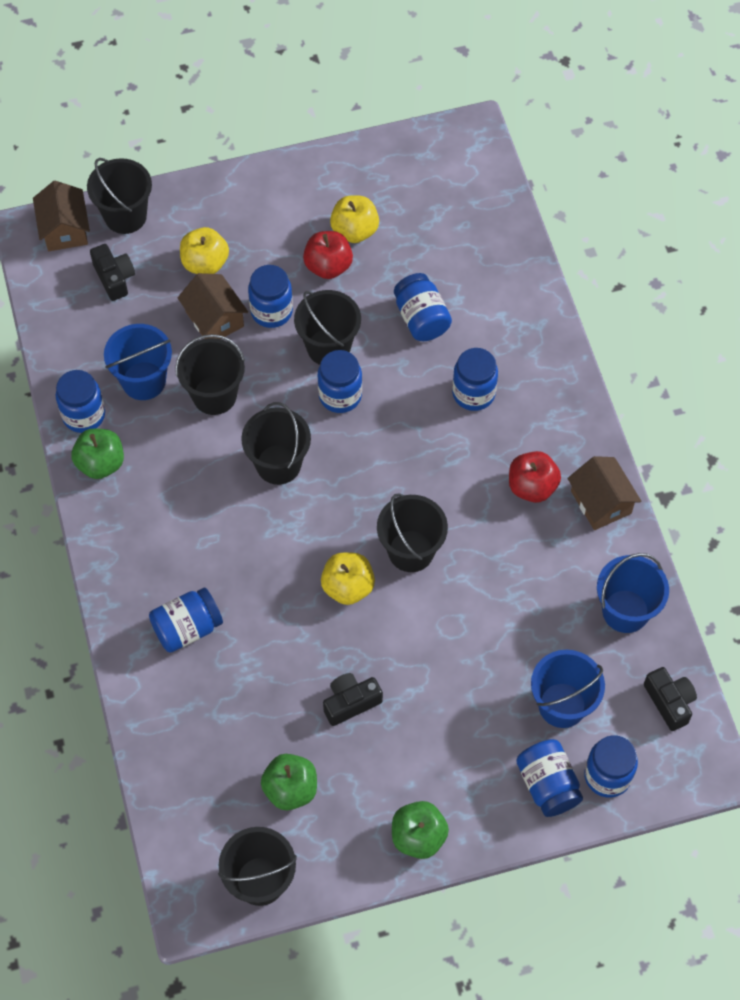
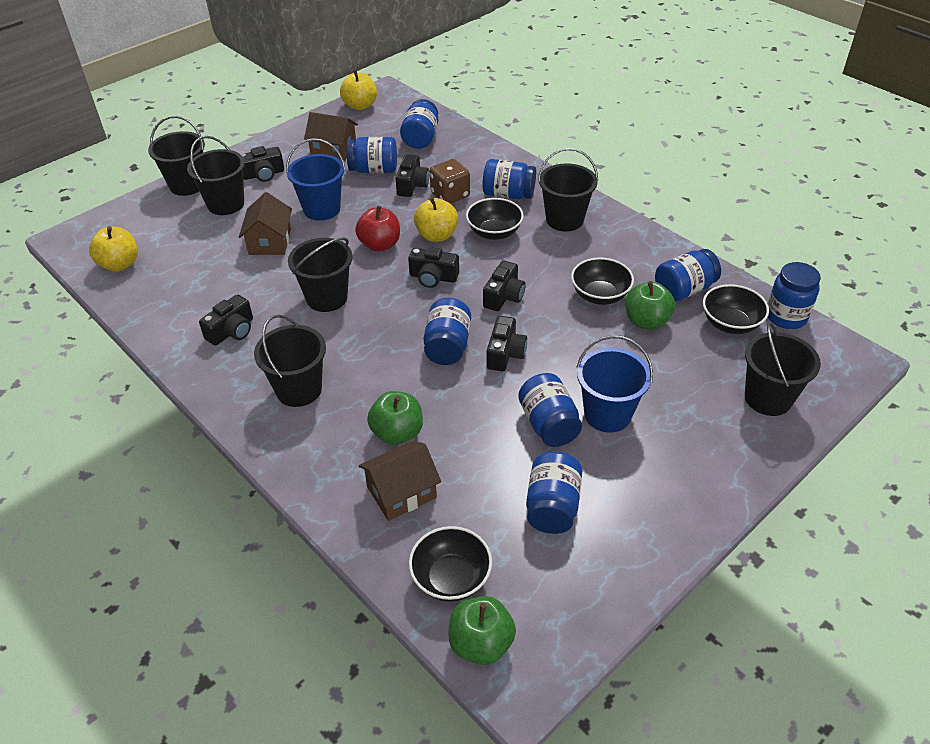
black bowl: none = 0 -> [409,526,492,602] [466,198,524,240] [571,258,634,305] [703,284,769,334] = 4
black camera: [90,244,135,301] [323,673,383,726] [644,667,697,731] = 3 -> [199,294,253,346] [241,146,284,182] [395,154,429,197] [408,247,459,288] [483,261,525,311] [487,316,527,371] = 6
blue bucket: [104,324,172,400] [531,650,605,728] [597,553,669,633] = 3 -> [286,138,345,221] [576,335,653,433] = 2
brown dice: none = 0 -> [430,159,470,204] = 1
red apple: [303,231,353,279] [509,451,561,503] = 2 -> [355,205,400,252] = 1

